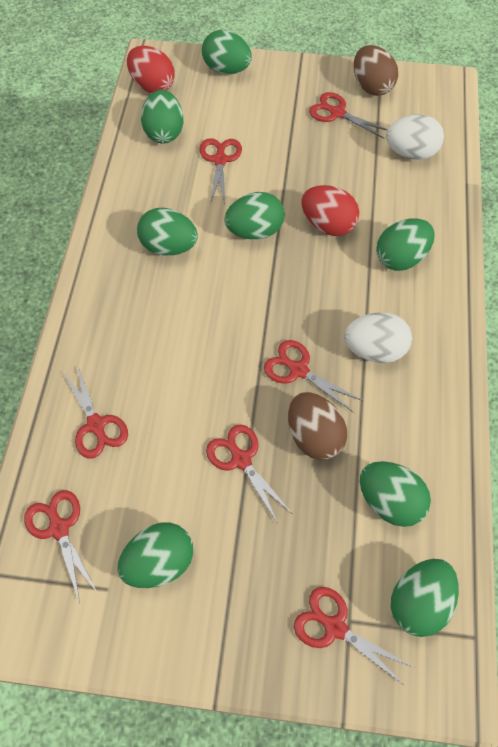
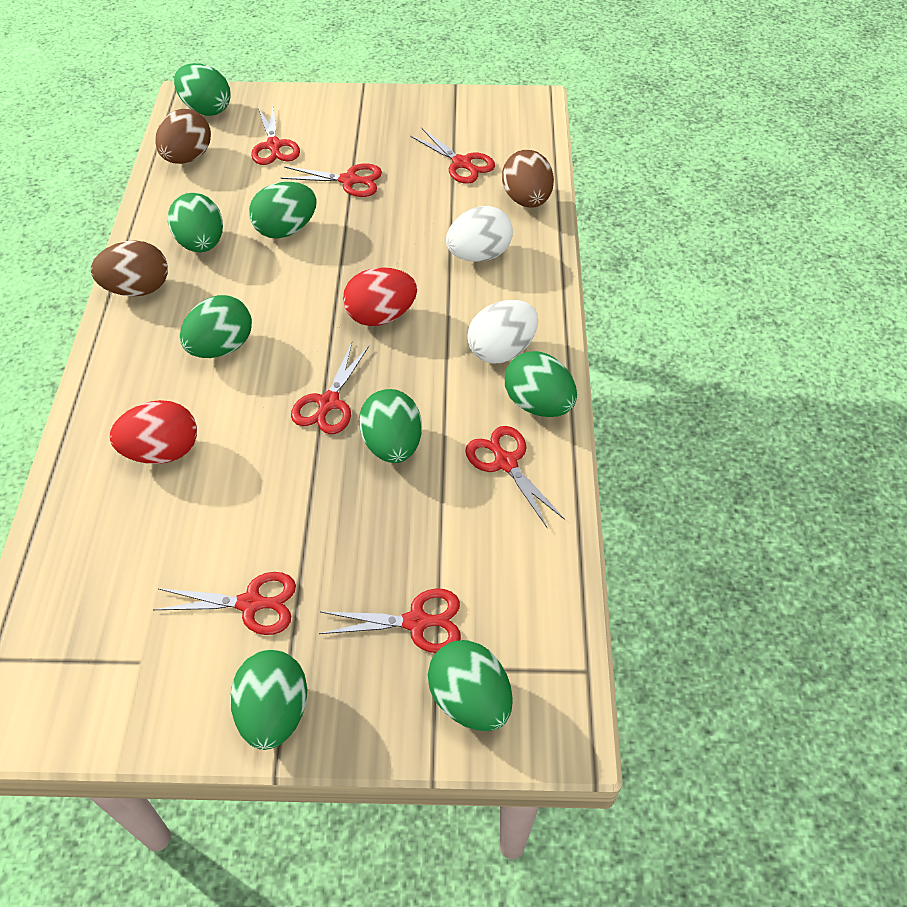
brown egg: [288,392,347,460] [354,45,398,96] = 2 -> [91,240,168,296] [155,109,211,164] [502,150,554,207] = 3

